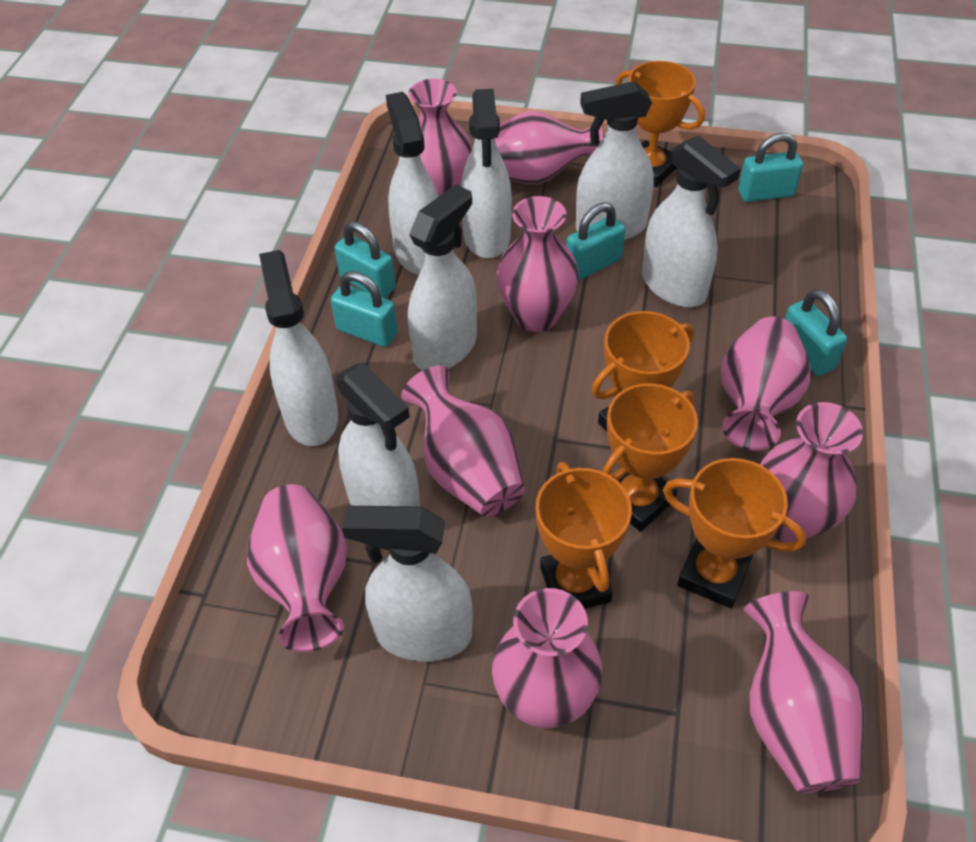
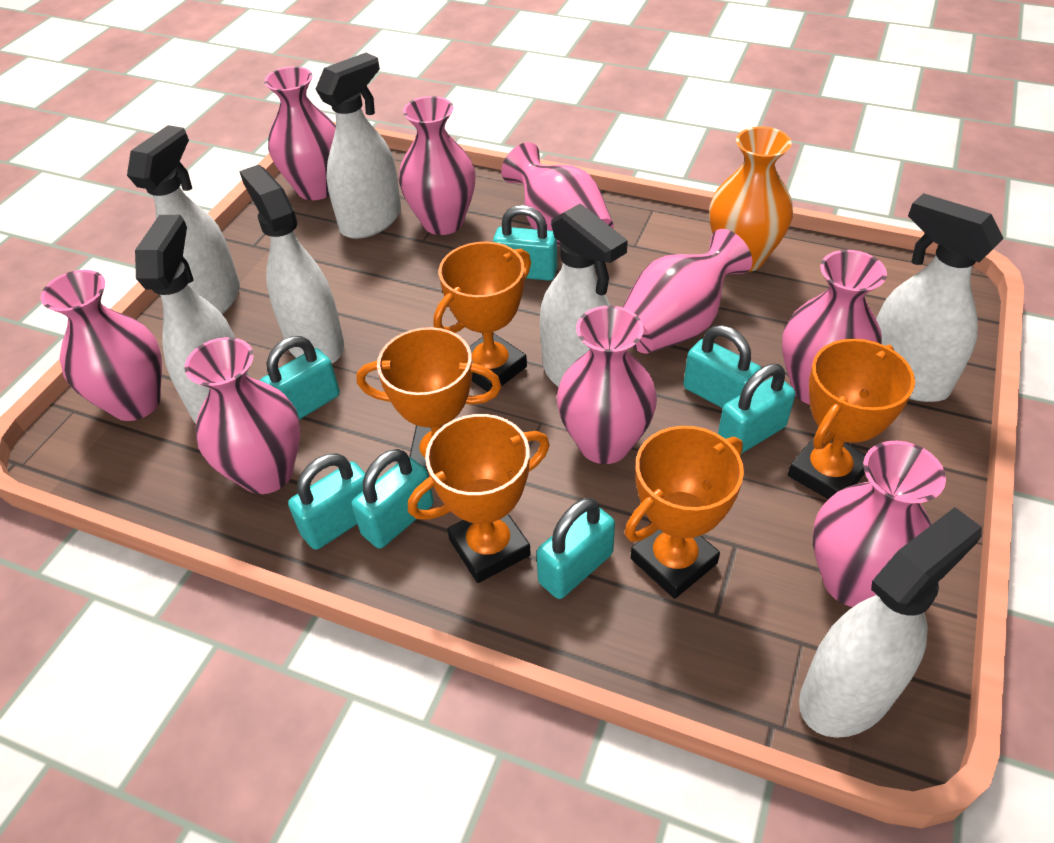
orange vase: none = 0 -> [709,127,793,272] = 1
turquoise padlock: [331,271,398,347] [335,221,396,298] [566,202,626,280] [738,133,803,202] [785,289,847,376] = 5 -> [260,336,340,420] [288,453,365,550] [351,449,434,549] [493,205,557,281] [536,498,615,599] [683,325,761,408] [718,364,795,454] = 7
white spray bottle: [259,250,339,446] [336,363,420,506] [342,506,473,661] [386,92,438,275] [408,185,477,370] [461,89,512,258] [576,81,654,240] [642,135,741,307] = 8 -> [127,125,240,314] [135,215,249,423] [239,165,344,363] [316,53,401,239] [540,203,628,387] [799,507,982,738] [876,193,1004,402] = 7

